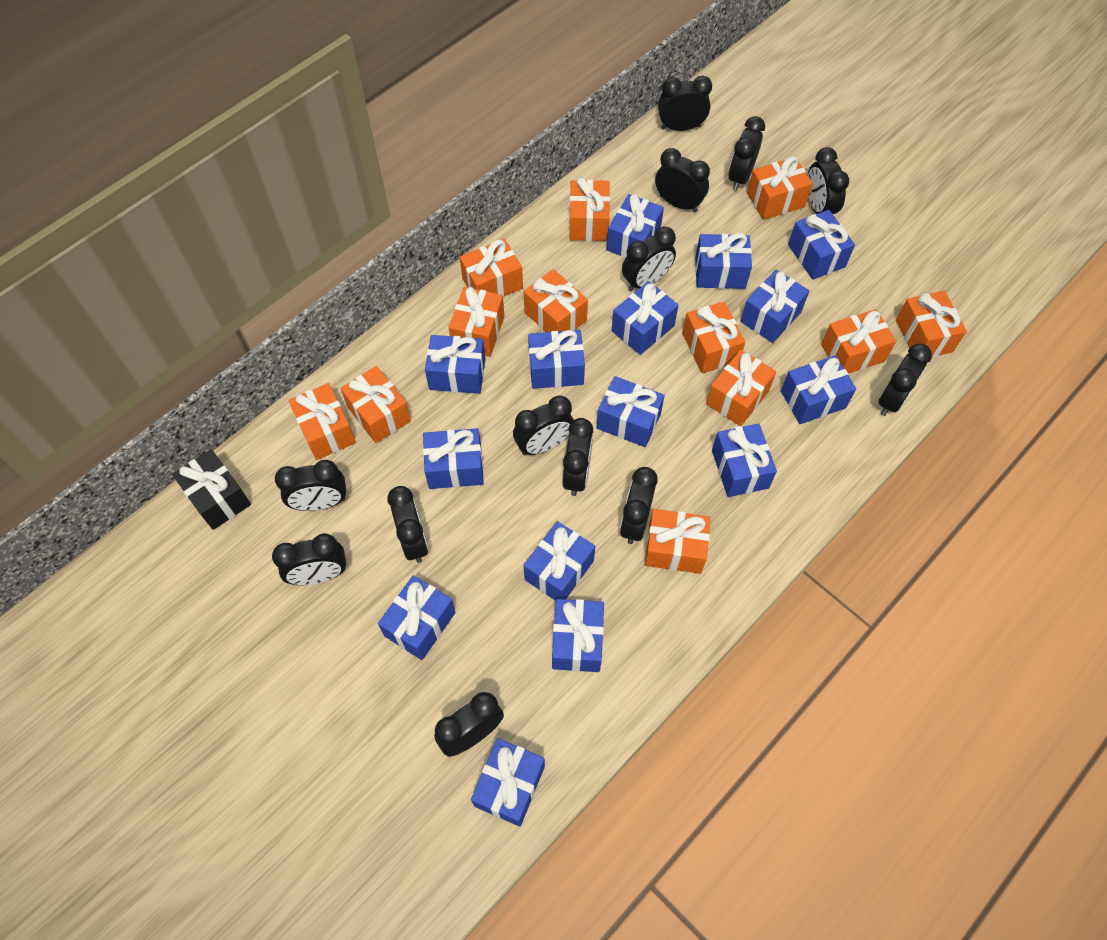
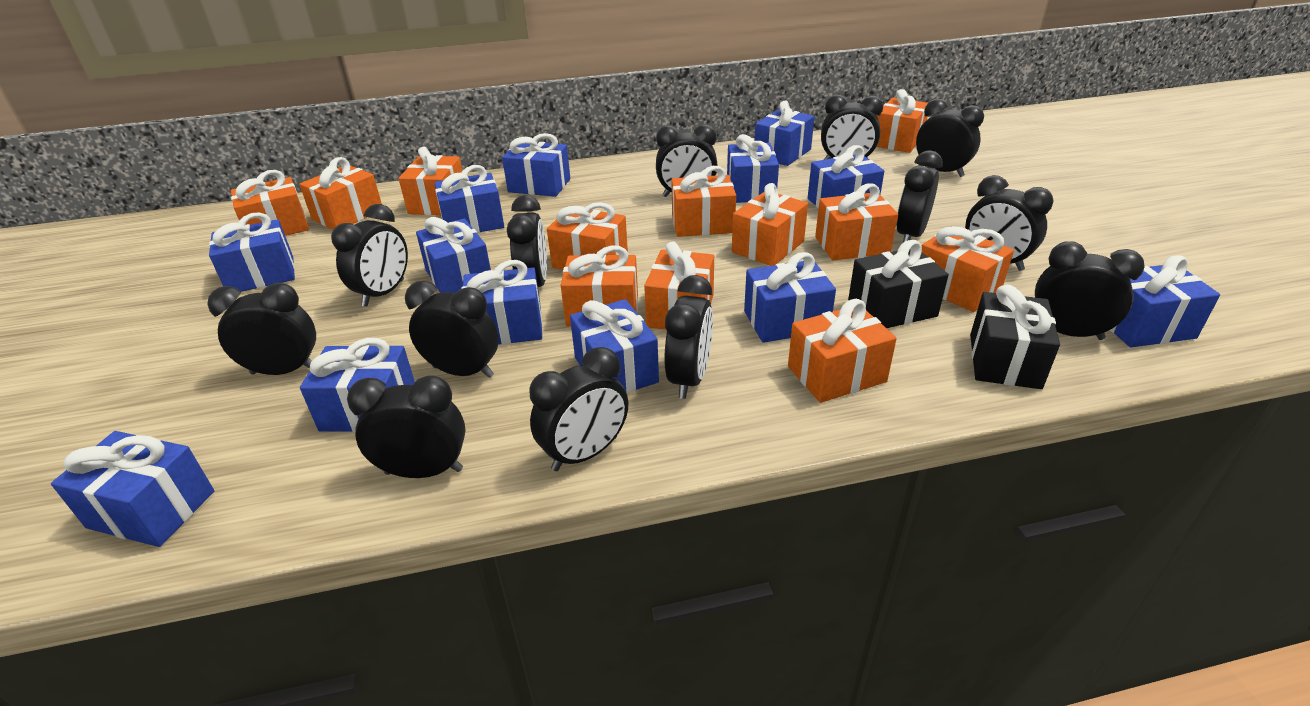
black gift: [172,449,251,530] = 1 -> [848,240,949,328] [970,285,1060,389] = 2
blue gift: [378,575,456,660] [423,428,484,489] [425,335,486,394] [471,738,545,827] [523,521,595,601] [528,330,585,389] [552,599,604,672] [597,376,665,447] [606,194,664,258] [611,281,679,355] [695,233,752,289] [712,424,777,497] [740,269,809,343] [781,355,856,424] [788,210,855,280] = 15 -> [51,431,214,547] [209,212,295,292] [300,338,415,432] [416,217,491,293] [434,165,504,233] [461,260,542,345] [502,133,570,197] [570,299,659,393] [727,134,779,203] [744,252,836,343] [754,100,815,166] [808,145,884,209] [1110,255,1220,348] = 13

